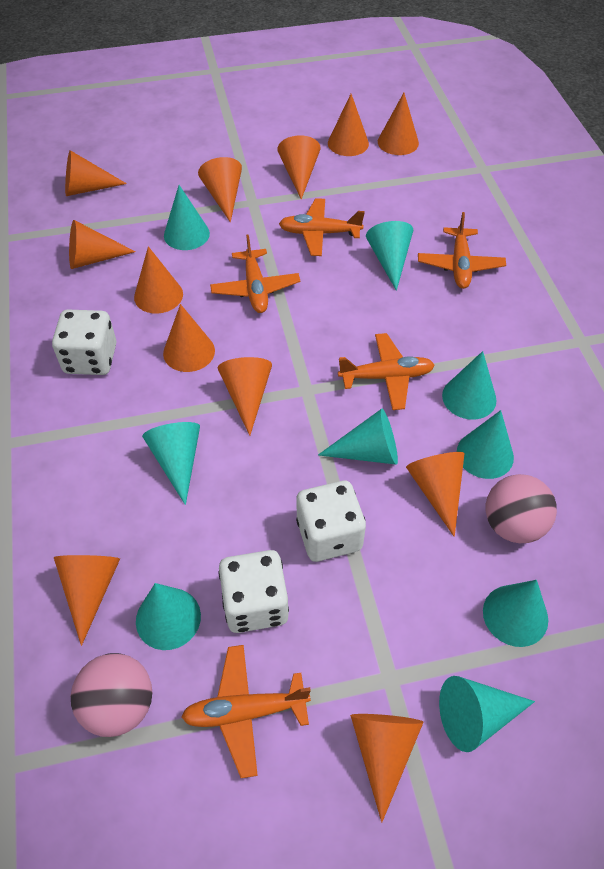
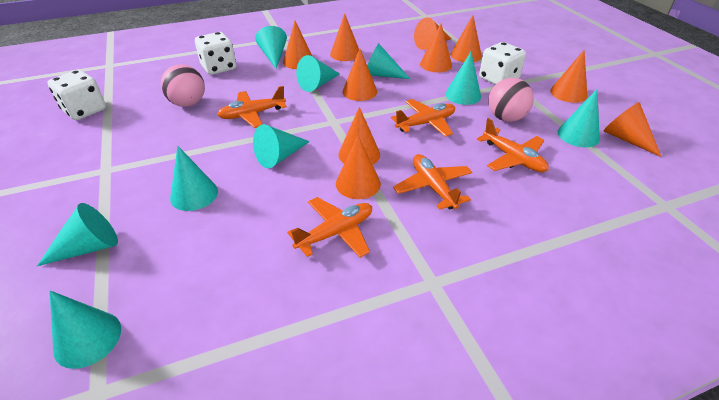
orange cone: [54,555,120,646] [65,150,127,196] [69,220,136,269] [134,246,183,314] [163,304,215,372] [198,157,242,222] [218,357,272,436] [277,135,321,199] [328,94,369,156] [350,714,424,822] [378,93,419,155] [406,452,465,537] = 12 -> [283,21,313,69] [330,13,359,61] [336,135,381,199] [338,107,380,165] [342,49,377,101] [414,17,451,50] [420,24,452,72] [451,15,482,62] [550,50,587,103] [604,102,662,157] = 10

